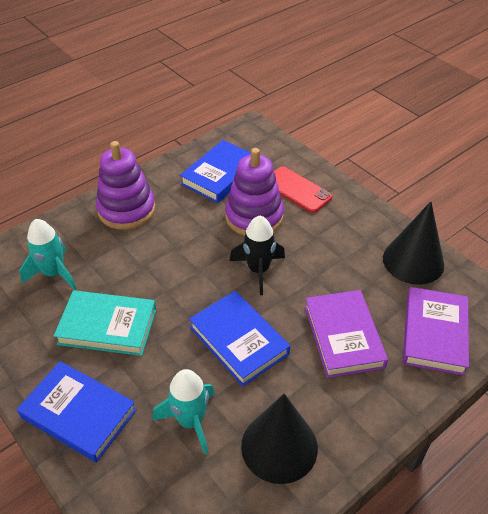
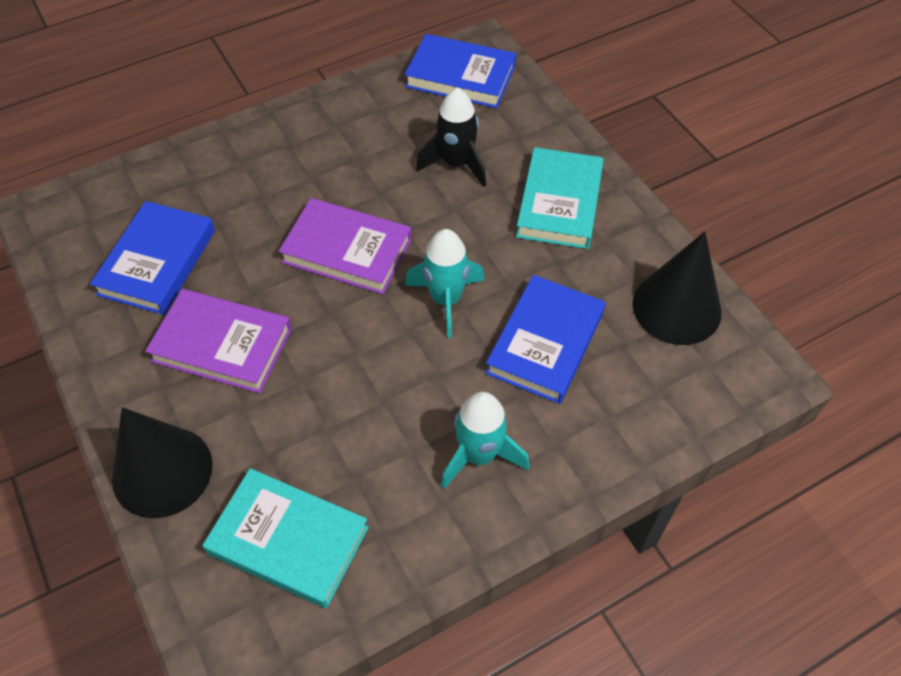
purple stacking toy: [96,141,156,230] [225,148,284,236] = 2 -> none = 0
red phone: [274,166,332,213] = 1 -> none = 0
turquoise book: [54,290,156,356] = 1 -> [202,468,369,608] [516,147,604,249] = 2

